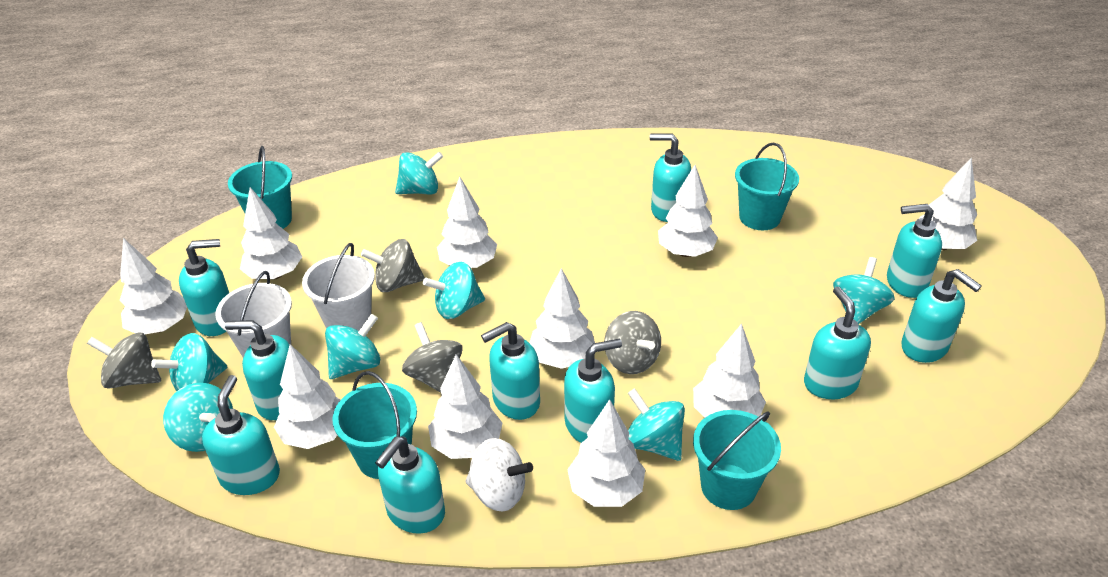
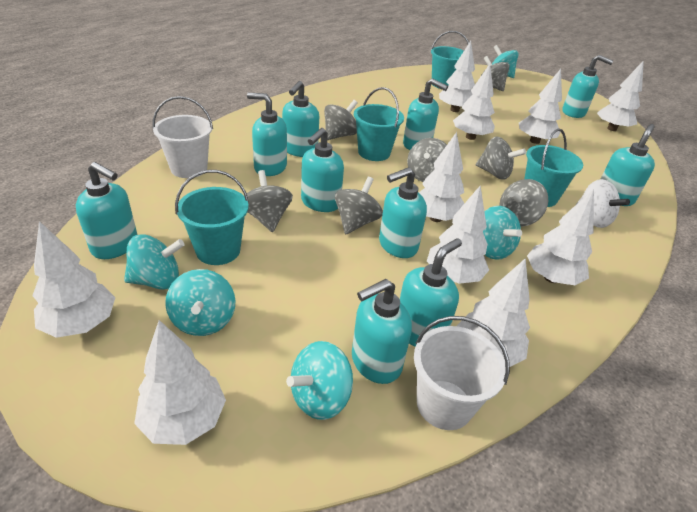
grey spinning top: [87,332,161,389] [361,239,425,292] [402,322,463,393] [604,311,661,374] = 4 -> [247,170,293,232] [324,100,358,140] [335,177,383,234] [407,138,447,182] [476,137,526,180] [480,56,510,91] [499,179,548,227] = 7
turquoise spinning top: [151,333,227,391] [163,383,233,452] [325,314,380,379] [395,152,443,194] [423,262,485,319] [628,388,685,461] [833,257,895,324] = 7 -> [124,234,185,290] [165,269,235,336] [286,341,353,420] [483,206,522,260] [492,45,519,78] = 5

